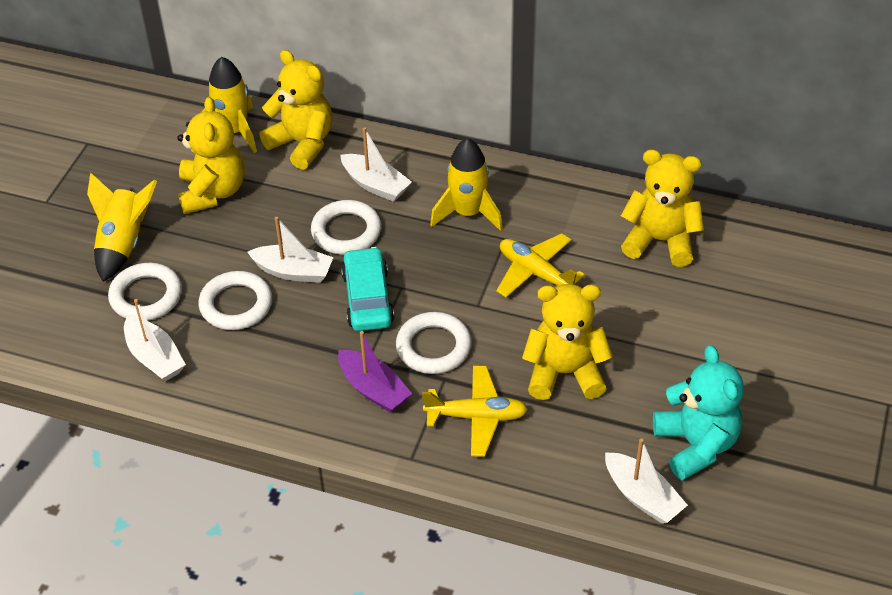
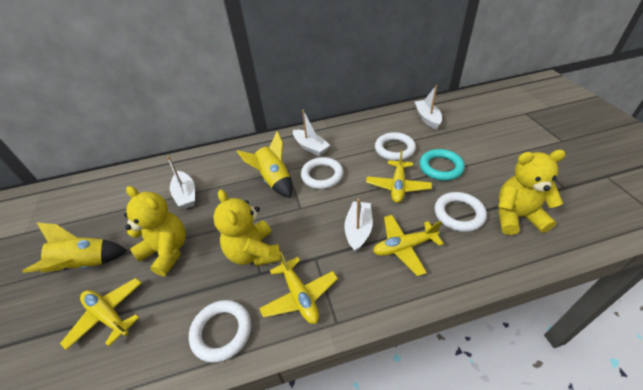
purple boat: [338,331,412,413] = 1 -> none = 0
turquoise car: [341,247,394,331] = 1 -> none = 0
turquoise ring: none = 0 -> [419,149,465,181] = 1
turquoise teddy bear: [653,345,744,480] = 1 -> none = 0
yellow plane: [422,366,528,457] [496,233,585,298] = 2 -> [60,278,142,350] [259,252,338,324] [366,150,432,203] [373,215,444,276] = 4
yellow rocket: [87,173,157,282] [202,57,257,153] [430,138,503,231] = 3 -> [22,222,127,273] [237,131,292,198] = 2
yellow teddy bear: [177,97,245,214] [259,50,332,170] [522,284,613,400] [621,149,704,267] = 4 -> [124,186,186,276] [213,189,281,266] [498,150,566,235] = 3

